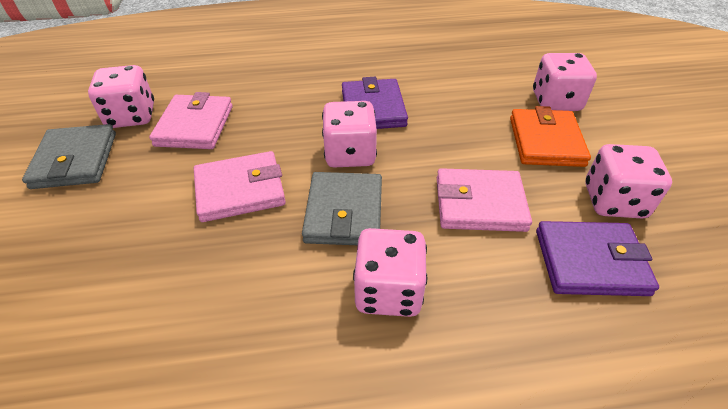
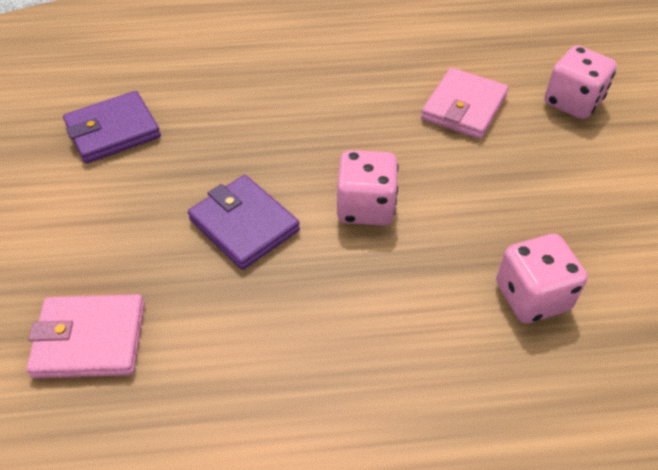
grey wallet: [22,124,116,189] [302,172,382,245] = 2 -> none = 0
orange wallet: [510,106,591,167] = 1 -> none = 0
pink dice: [88,65,154,128] [322,101,377,167] [353,228,427,317] [533,53,597,111] [586,144,672,218] = 5 -> [337,150,398,226] [496,234,587,323] [544,46,617,119] = 3
pink wallet: [149,92,233,149] [194,151,286,222] [437,168,532,232] = 3 -> [26,294,145,379] [421,68,509,139] = 2

